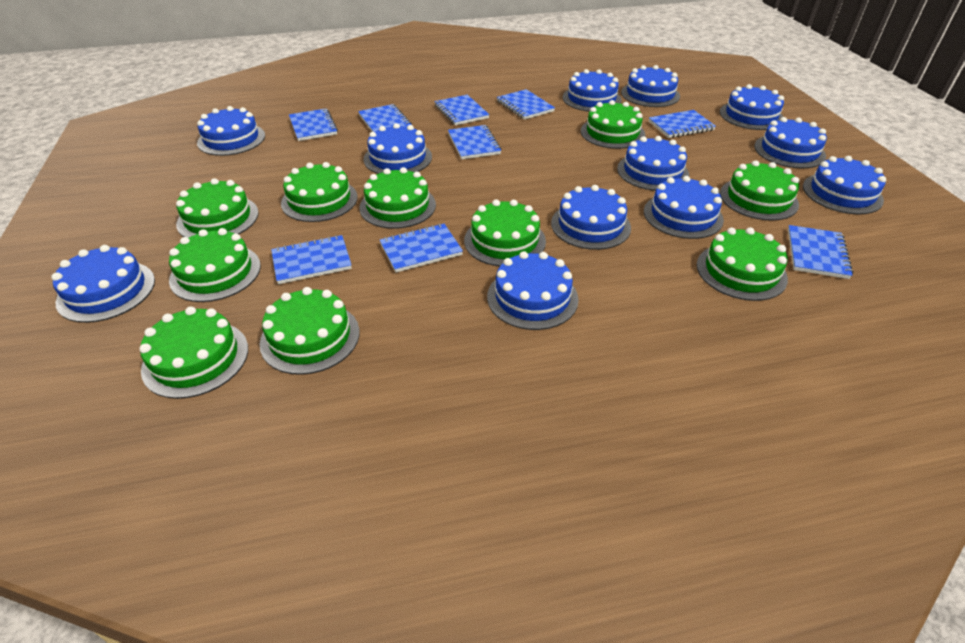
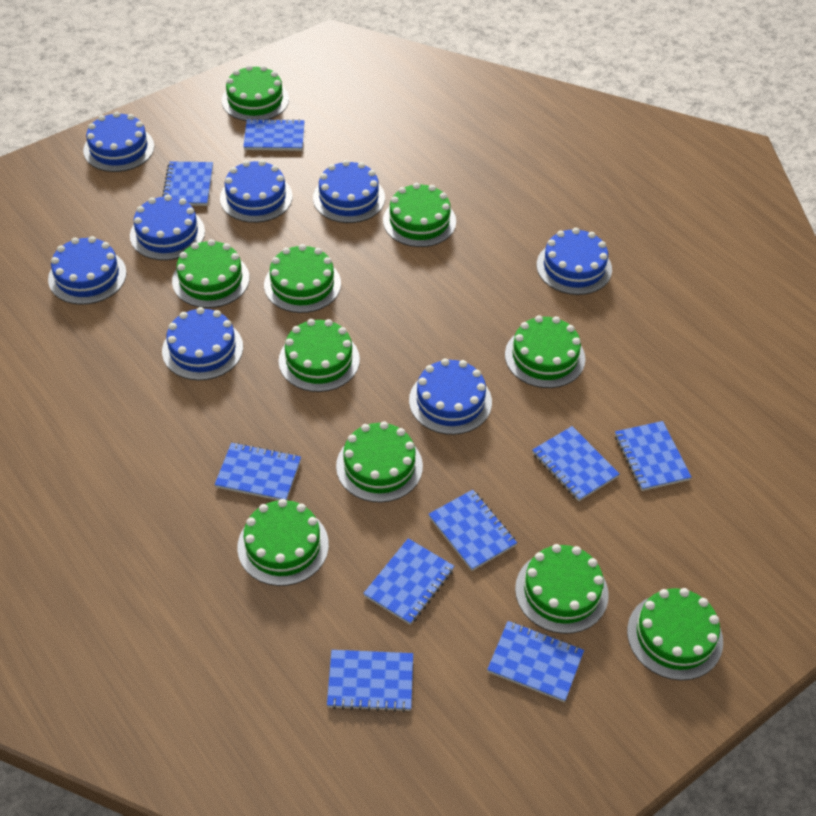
blue cake: [51,245,155,323] [197,106,265,156] [364,123,432,174] [487,251,578,330] [551,185,631,250] [563,69,622,112] [617,136,689,191] [621,65,680,107] [644,176,724,239] [720,84,784,130] [754,117,827,169] [803,156,886,214] = 12 -> [48,236,127,305] [83,112,154,172] [130,195,205,260] [162,307,243,380] [220,160,293,223] [313,160,385,223] [409,358,492,435] [537,228,612,295] = 8

